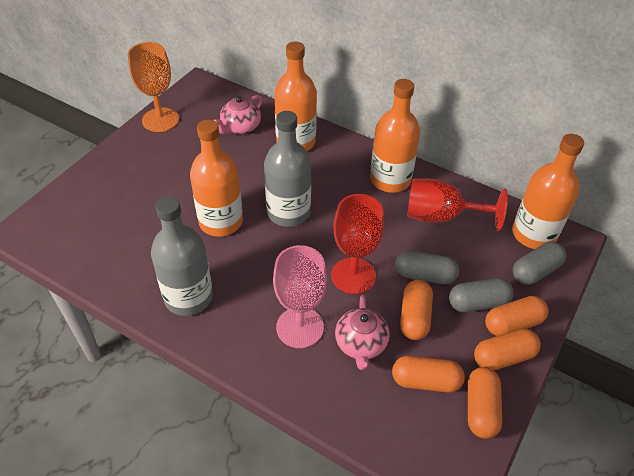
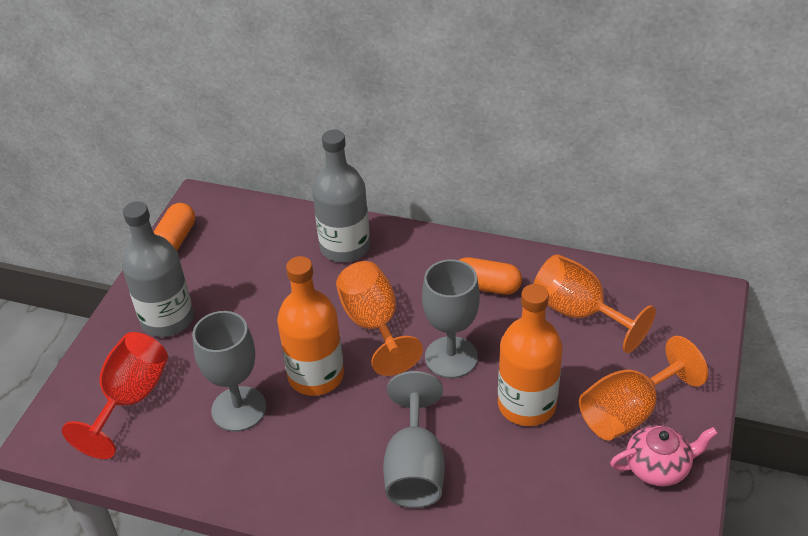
grey capsule: [396,250,459,285] [449,278,514,312] [513,242,566,285] = 3 -> none = 0
grey goblet: none = 0 -> [192,311,266,432] [383,371,445,508] [422,259,480,378] = 3
orange bottle: [190,120,243,237] [274,42,317,151] [370,79,420,193] [512,134,584,249] = 4 -> [277,256,344,396] [498,284,563,426] = 2
orange capsule: [392,356,465,393] [400,280,433,340] [468,367,502,439] [474,329,541,370] [485,296,549,336] = 5 -> [154,203,195,251] [460,257,522,295] = 2
orange goblet: [128,42,179,132] = 1 -> [336,261,423,376] [534,254,656,353] [579,336,708,441] = 3
pink goblet: [273,245,327,348] = 1 -> none = 0
pink teapot: [213,95,262,134] [335,295,390,370] = 2 -> [610,425,718,487] = 1
red goblet: [331,194,384,294] [408,179,508,231] = 2 -> [62,332,168,459] = 1

